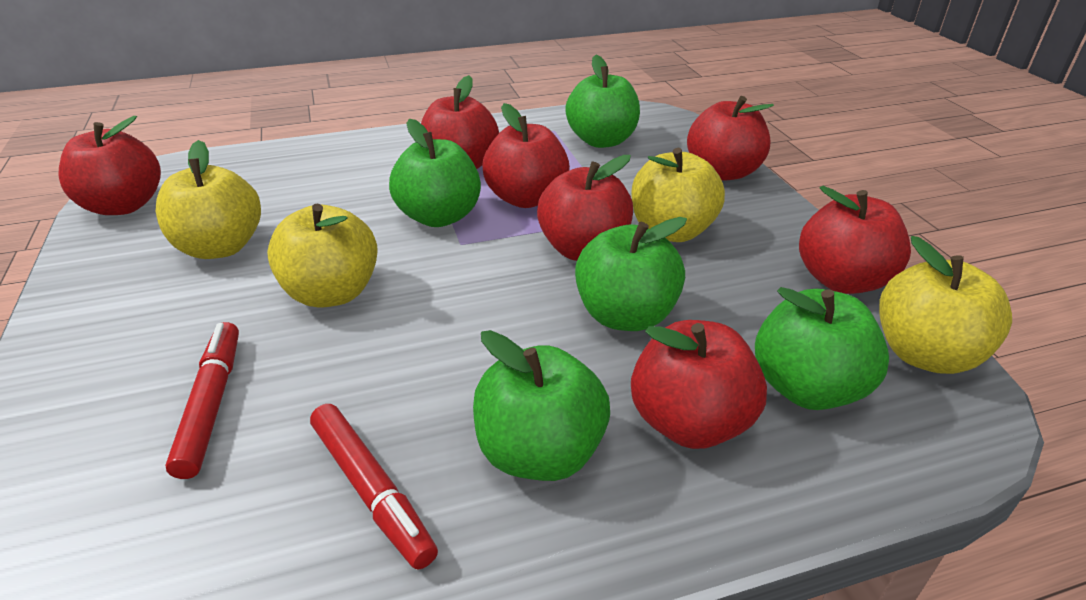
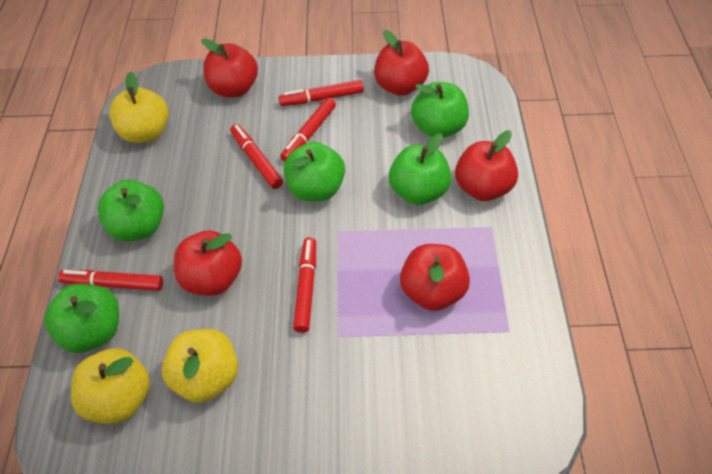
red apple: [59,116,161,215] [421,75,499,169] [482,103,570,208] [537,155,633,261] [631,320,767,449] [687,96,774,181] [799,186,911,294] = 7 -> [174,230,242,296] [201,38,258,97] [374,30,429,96] [400,244,470,311] [455,130,518,201] = 5
red marker: [165,322,239,479] [310,404,438,570] = 2 -> [58,270,163,291] [230,124,283,189] [279,80,364,106] [280,98,336,162] [293,237,316,333] = 5
yellow apple: [156,140,261,259] [267,203,378,308] [631,148,725,242] [879,236,1012,374] = 4 -> [71,348,150,424] [109,72,169,143] [162,329,238,403] = 3

